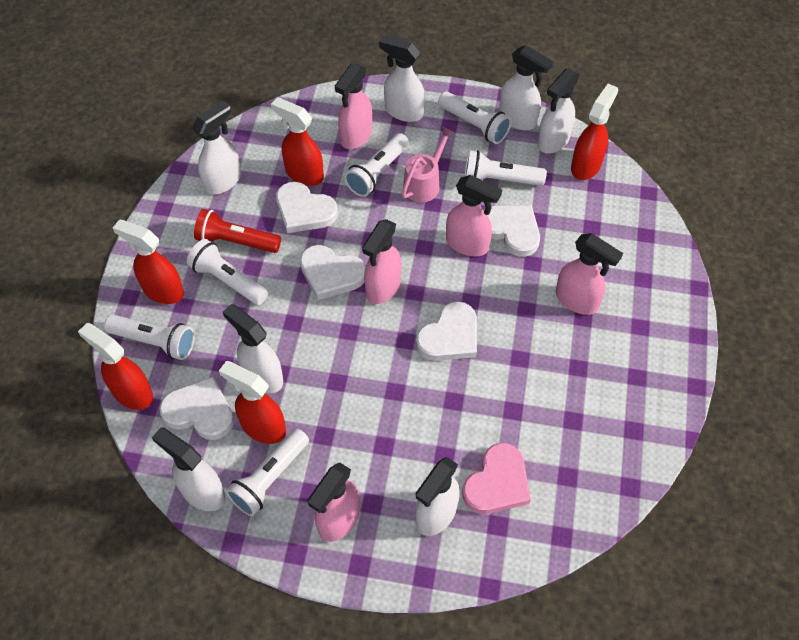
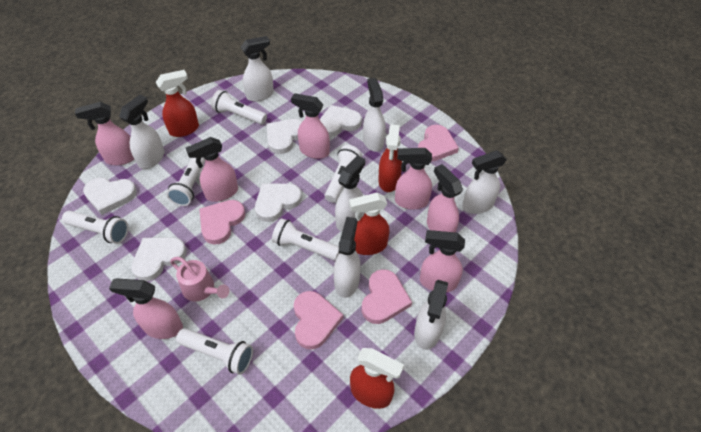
pink heart: [462,443,531,514] = 1 -> [199,200,245,245] [294,291,343,350] [362,269,412,324] [418,125,459,162] = 4
pink spray bottle: [308,463,360,542] [335,63,373,149] [362,219,401,304] [446,175,502,256] [556,233,623,315] = 5 -> [75,102,134,165] [109,278,183,339] [186,137,238,202] [291,93,330,159] [395,148,432,210] [420,230,465,292] [427,164,463,233] = 7
red flashlight: [194,209,281,253] = 1 -> none = 0
red spray bottle: [78,323,153,410] [113,219,184,304] [219,361,286,444] [271,97,324,186] [571,84,618,180] = 5 -> [156,70,199,137] [349,193,390,255] [350,348,404,409] [378,124,402,192] = 4

